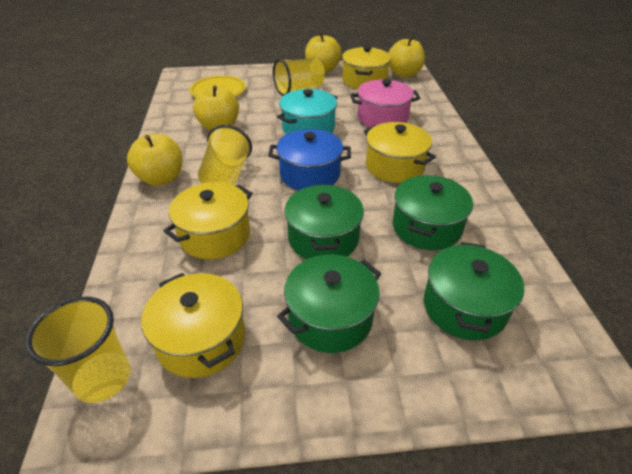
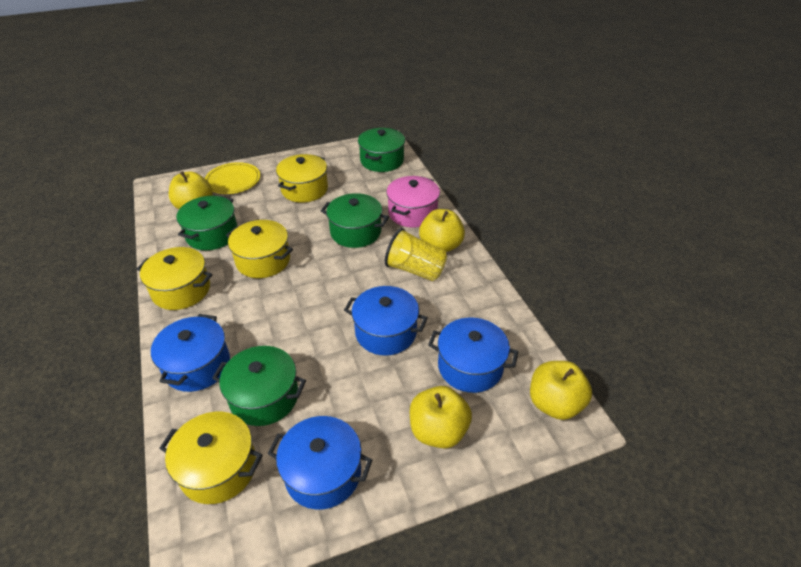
blue pot: [268,129,351,190] = 1 -> [151,314,230,392] [267,416,372,509] [344,286,428,356] [428,318,518,393] = 4
turquoise pot: [277,89,338,134] = 1 -> none = 0
yellow cup: [25,296,131,403] [198,125,252,186] [273,58,325,96] = 3 -> [385,228,447,281] = 1

